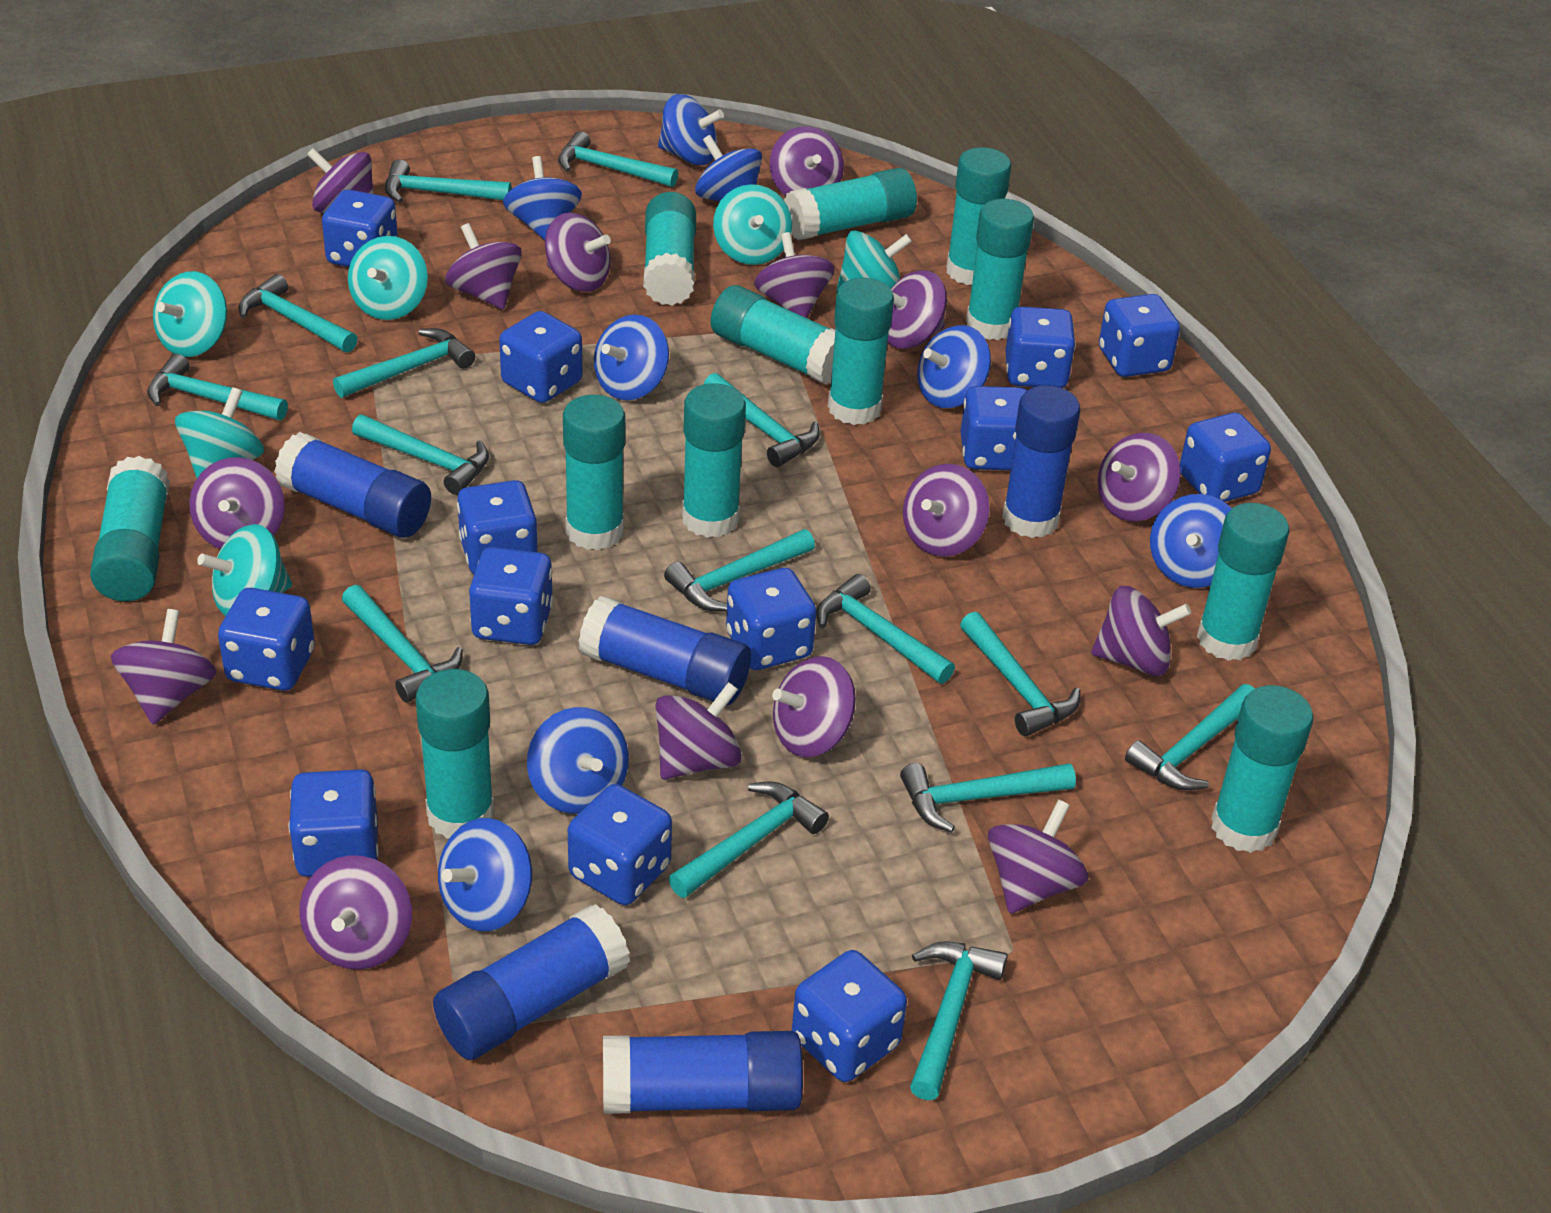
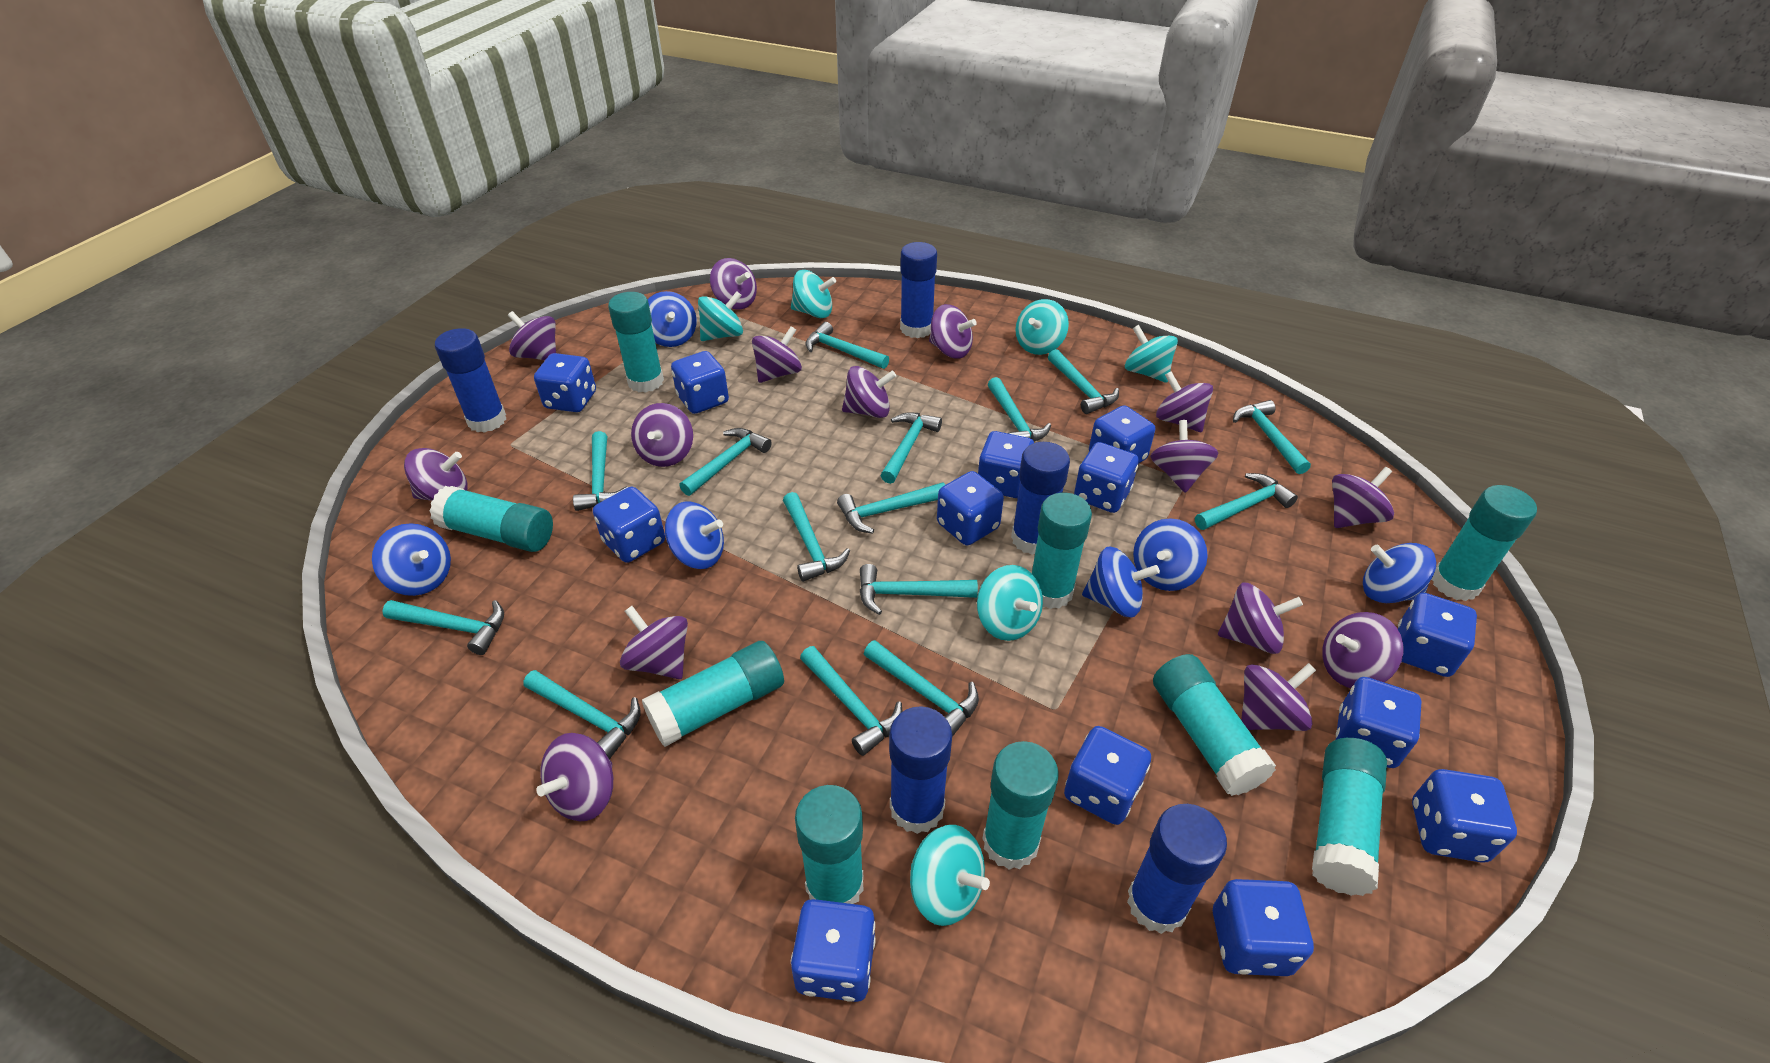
blue spinning top: [438,818,532,931] [503,156,582,240] [527,707,629,814] [594,314,669,400] [658,94,724,165] [695,135,762,202] [917,325,991,408] [1150,494,1232,588] = 8 -> [372,523,451,596] [648,291,697,347] [665,502,724,569] [1082,547,1160,617] [1133,518,1208,591] [1363,543,1436,603] = 6
turquoise glue stick: [90,456,170,601] [416,669,494,839] [563,395,625,550] [643,192,696,306] [682,383,746,538] [711,285,835,385] [784,168,917,241] [828,278,894,425] [946,147,1011,285] [966,199,1034,340] [1197,503,1290,661] [1211,685,1313,853] = 12 -> [430,486,553,552] [608,292,664,393] [642,641,784,747] [795,785,864,904] [982,741,1059,870] [1032,493,1092,609] [1153,654,1276,796] [1312,738,1387,896] [1432,485,1537,601] = 9

